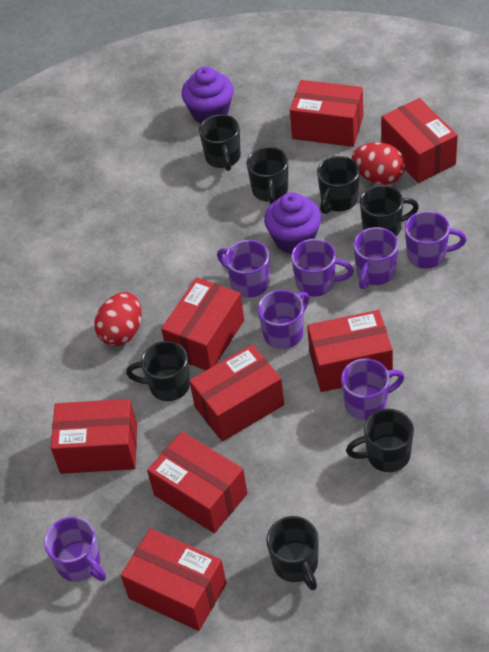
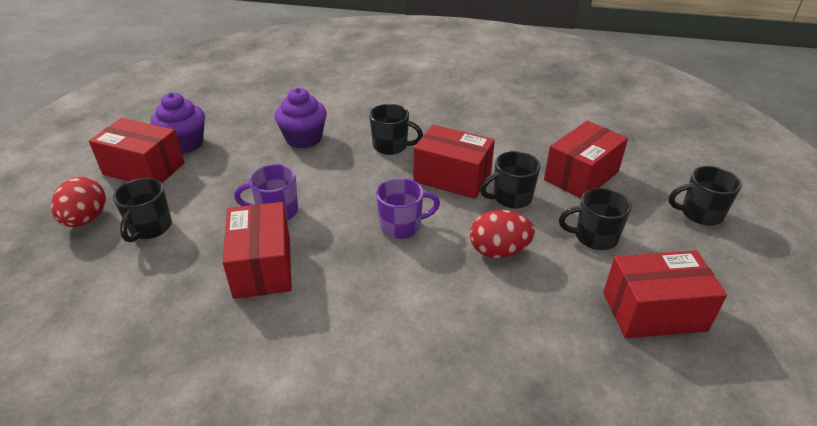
black mug: [126,341,190,401] [199,114,241,171] [247,147,288,205] [266,516,319,590] [317,156,360,214] [346,409,414,472] [360,185,419,236] = 7 -> [113,178,172,242] [369,104,423,155] [480,151,540,209] [559,188,632,250] [669,166,742,226] = 5
purple mug: [44,517,106,582] [217,240,270,297] [258,290,310,349] [291,239,354,297] [341,358,405,420] [354,227,398,289] [405,211,466,269] = 7 -> [234,164,298,221] [376,178,440,239] = 2
red box: [51,399,137,474] [121,528,227,631] [147,431,248,533] [161,277,244,370] [189,344,284,442] [290,80,363,147] [307,310,393,392] [381,98,458,183] = 8 -> [89,118,185,183] [222,202,292,299] [414,125,495,199] [544,121,628,199] [603,250,727,338] = 5

